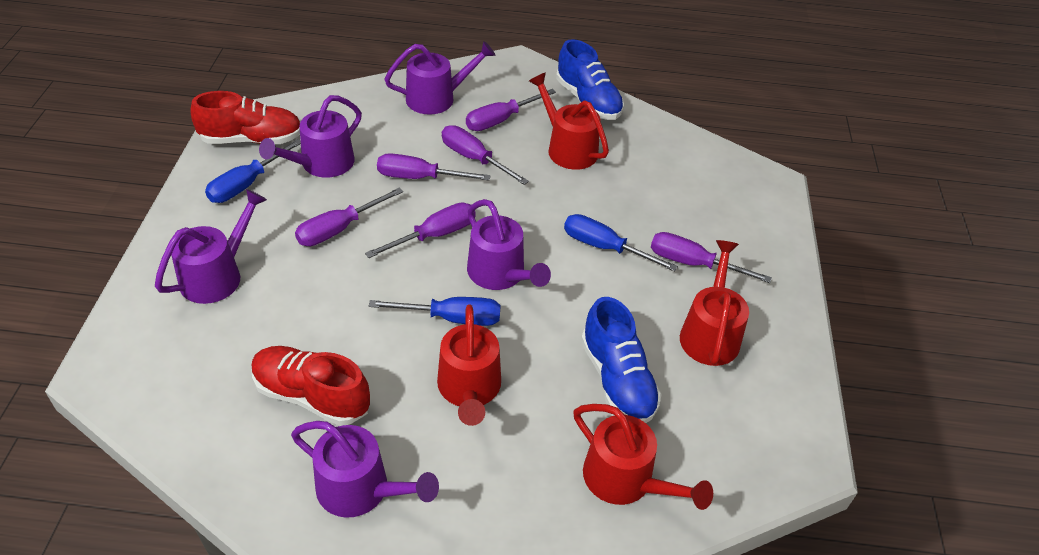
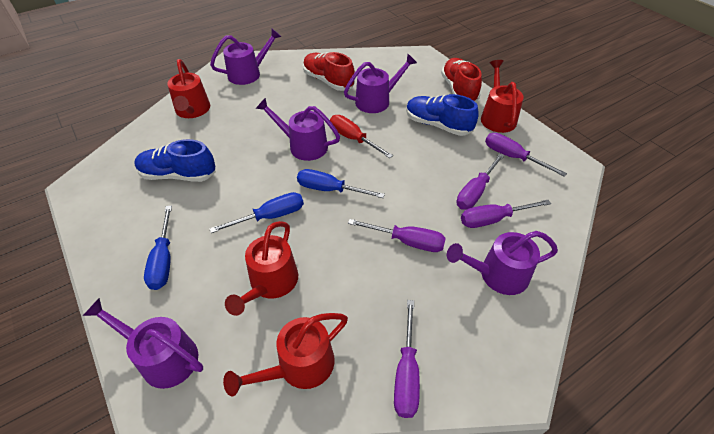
purple screwdriver: [295,188,403,246] [365,202,476,258] [377,153,491,180] [442,125,529,185] [466,89,556,131] [651,232,772,283] = 6 -> [348,219,446,252] [394,300,420,418] [456,153,505,210] [461,200,551,228] [485,133,567,177] = 5
red screwdriver: none = 0 -> [330,115,393,158] = 1

